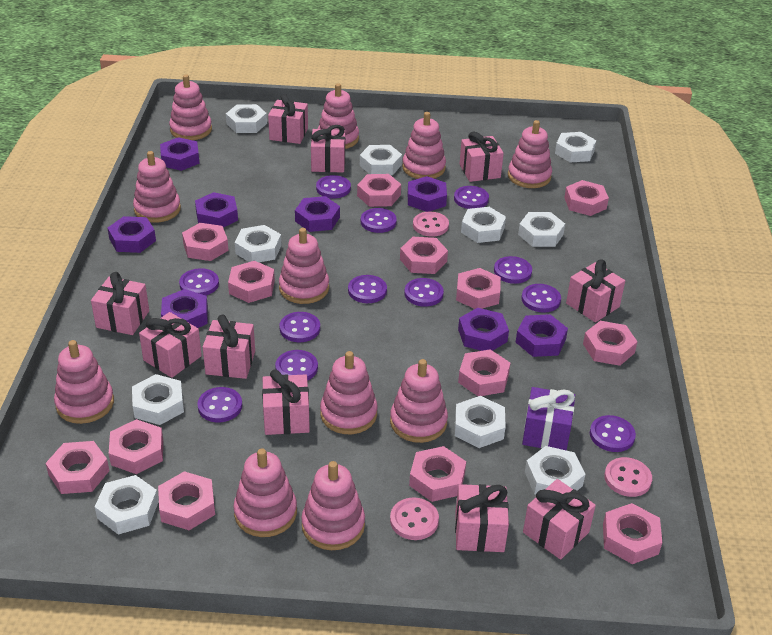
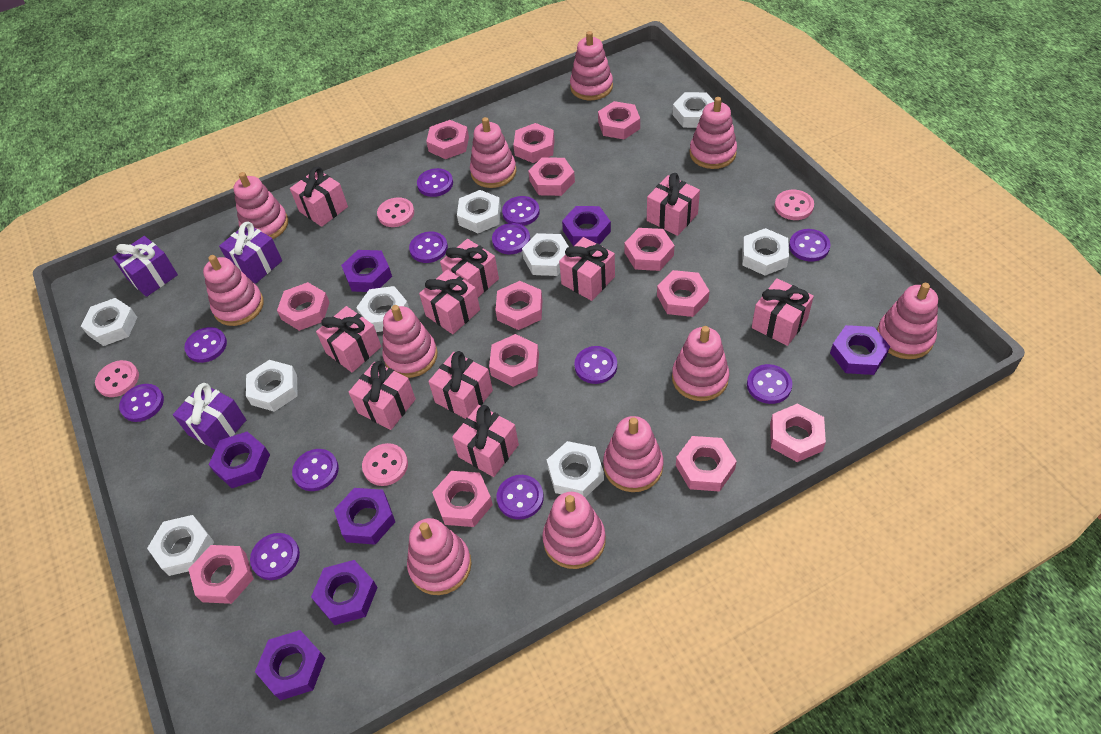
pink button: [390,498,439,540] [413,212,449,237] [604,457,652,497] = 3 -> [95,360,139,397] [362,443,408,486] [377,197,414,227] [774,190,814,220] = 4
purple gift: [522,387,575,451] = 1 -> [112,236,178,297] [173,383,246,449] [219,221,282,284] = 3
purple nut: [108,216,156,253] [160,137,200,171] [161,289,208,328] [195,192,238,227] [295,196,340,232] [408,176,447,212] [458,308,509,351] [516,314,568,357] = 8 -> [208,432,270,488] [255,630,325,700] [311,560,378,625] [334,488,395,545] [341,250,392,292] [562,206,611,246] [830,325,890,375] = 7
white nut: [95,475,159,534] [132,374,184,425] [226,104,267,133] [235,225,281,262] [360,145,402,175] [455,396,506,448] [461,207,506,243] [518,212,565,247] [525,446,585,495] [555,132,596,163] = 10 -> [81,298,138,346] [147,515,214,576] [246,360,298,412] [356,286,409,332] [457,190,501,233] [522,233,569,276] [547,441,604,498] [673,92,714,128] [742,228,789,276] = 9

